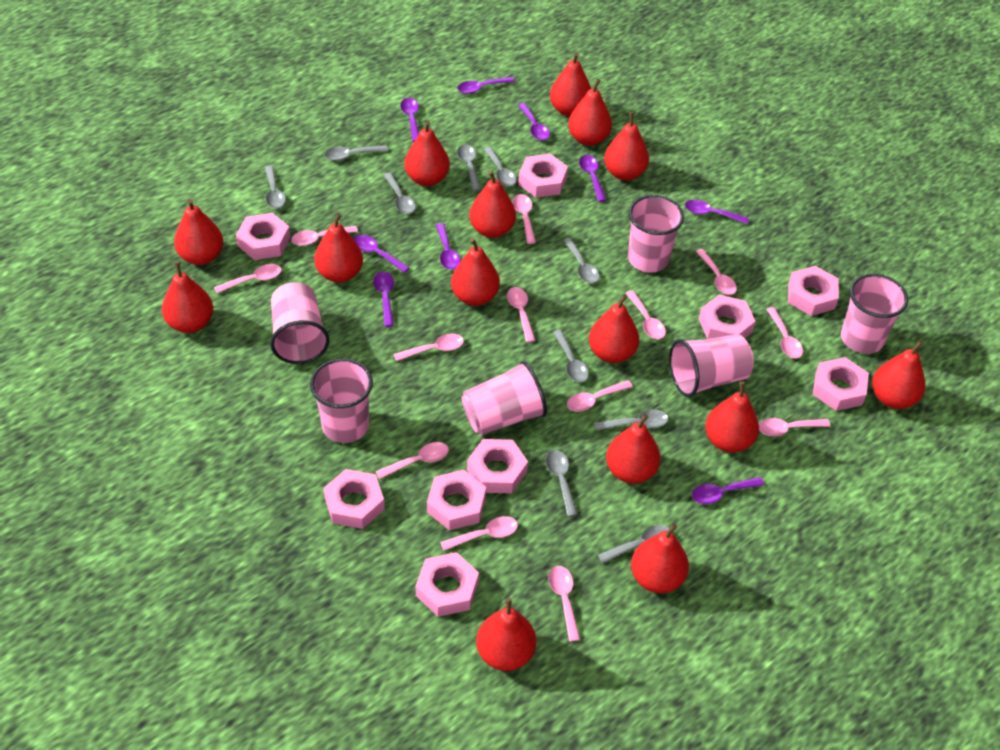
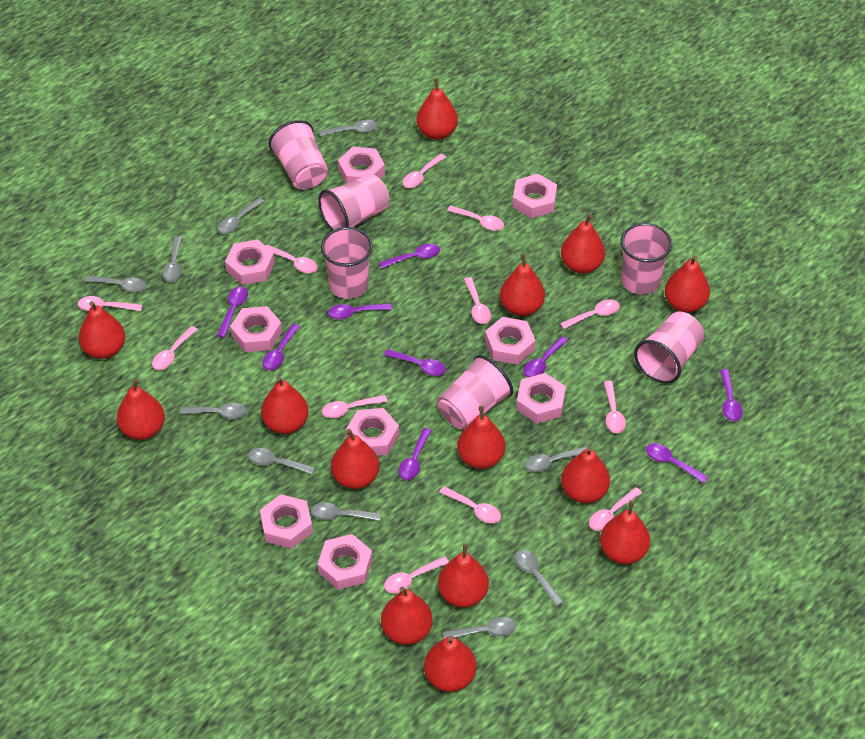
pink spoon: [214,264,281,293] [291,226,358,246] [376,442,449,479] [394,334,464,361] [440,516,518,551] [507,287,535,342] [513,194,536,244] [548,566,580,642] [567,380,633,412] [626,290,666,339] [696,249,737,295] [759,418,831,436] [766,307,803,358] = 13 -> [78,296,142,311] [152,326,198,370] [266,245,317,273] [322,395,387,418] [384,556,449,593] [402,153,446,188] [439,486,501,523] [447,205,504,231] [464,277,491,324] [560,299,620,329] [589,487,642,531] [604,381,626,433] = 12
red pear: [162,262,213,333] [174,199,223,265] [314,213,363,283] [404,121,450,186] [451,238,500,306] [469,171,516,238] [476,598,536,671] [550,52,591,116] [568,79,612,146] [589,294,639,363] [604,112,649,180] [606,414,661,484] [631,523,689,593] [705,381,759,453] [872,340,925,409] = 15 -> [79,301,125,359] [117,378,165,440] [261,376,309,434] [331,429,379,489] [381,587,433,645] [416,78,458,140] [424,636,476,692] [438,544,489,607] [457,406,505,469] [500,254,545,316] [561,214,605,274] [561,446,610,503] [600,501,650,564] [665,255,710,313] = 14

